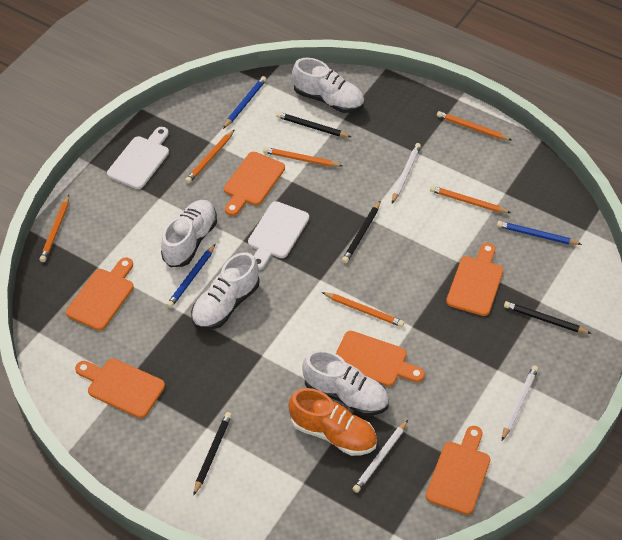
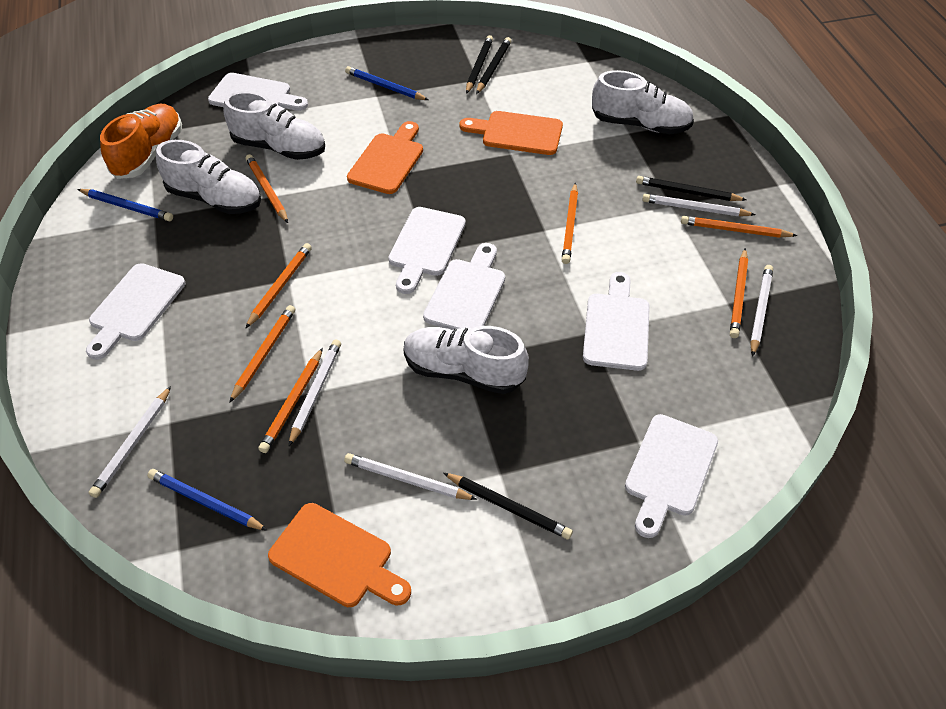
orange cutting board: [66,257,133,330] [75,358,165,418] [224,152,285,216] [336,331,425,386] [426,426,490,515] [446,243,503,316] = 6 -> [268,503,411,607] [347,121,423,194] [460,111,563,155] = 3
orange pencil: [40,195,69,262] [185,129,235,183] [263,147,342,167] [322,292,404,327] [430,186,511,213] [437,111,512,141] = 6 -> [229,305,295,403] [245,243,312,329] [246,154,288,223] [258,348,323,453] [562,182,578,264] [681,216,797,238] [730,248,748,338] = 7
white cutting board: [107,127,169,189] [248,201,309,270] = 2 -> [86,263,185,360] [208,73,308,111] [388,207,466,294] [423,243,505,330] [583,272,650,371] [625,414,718,538] = 6
white pencil: [353,420,408,493] [392,143,421,203] [502,365,538,440] = 3 -> [89,386,171,498] [289,339,341,446] [344,453,477,500] [642,194,756,216] [750,265,773,357] = 5

